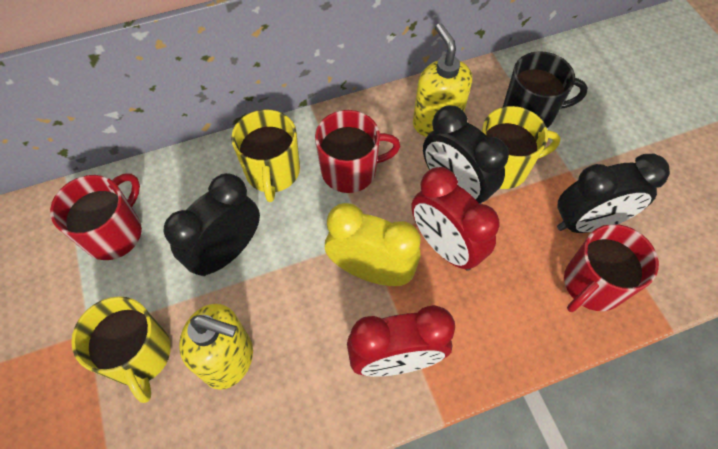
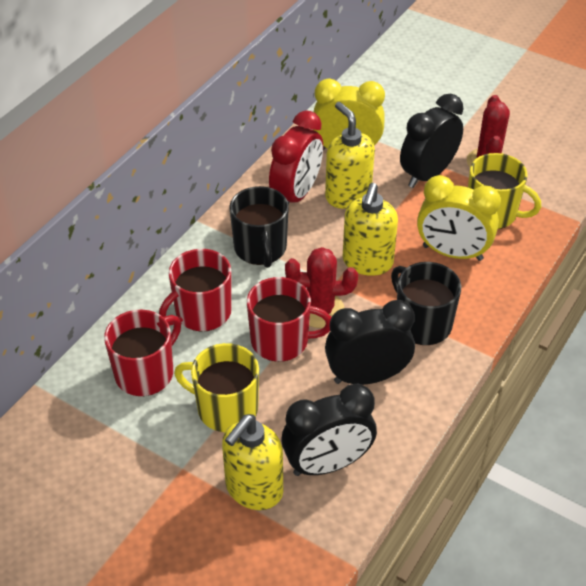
black mug: [503,51,588,128] = 1 -> [229,186,289,268] [391,262,461,345] = 2
red cactus: none = 0 -> [285,247,358,328] [467,95,510,167] = 2
red clock: [347,305,455,377] [411,167,499,271] = 2 -> [269,110,323,205] = 1
yellow clock: [325,203,421,286] = 1 -> [313,79,385,150] [417,175,501,261] = 2
yellow mug: [71,296,171,403] [231,110,300,202] [482,106,561,189] = 3 -> [174,343,259,432] [468,153,541,229] = 2
yellow soap dispenser: [179,303,253,390] [413,23,472,137] = 2 -> [222,414,283,510] [325,102,375,209] [343,183,398,276] = 3

